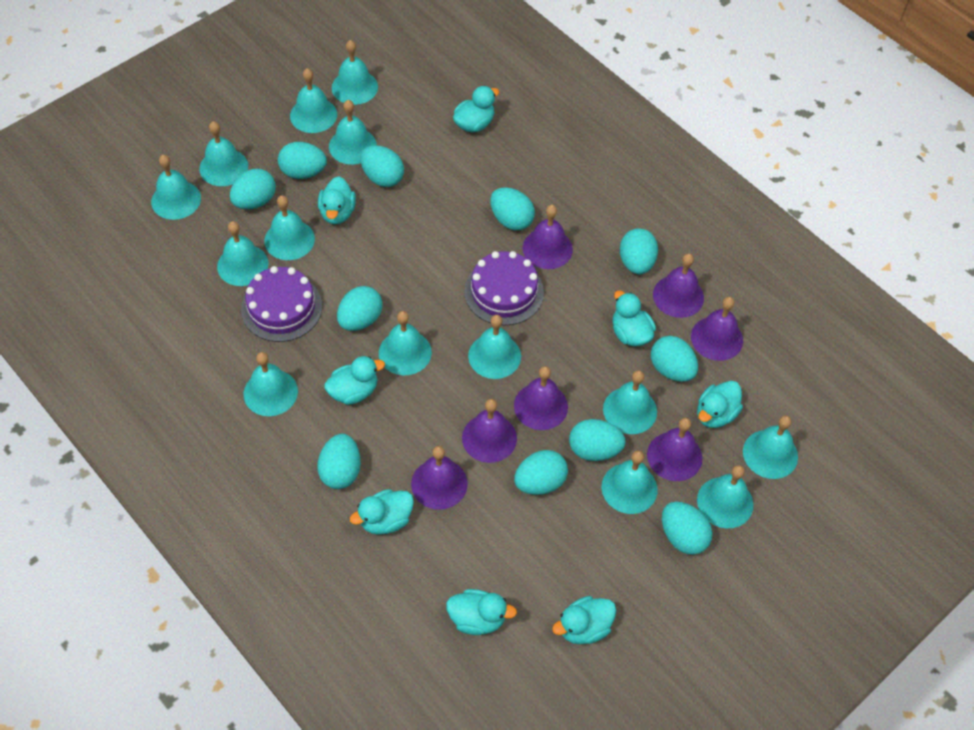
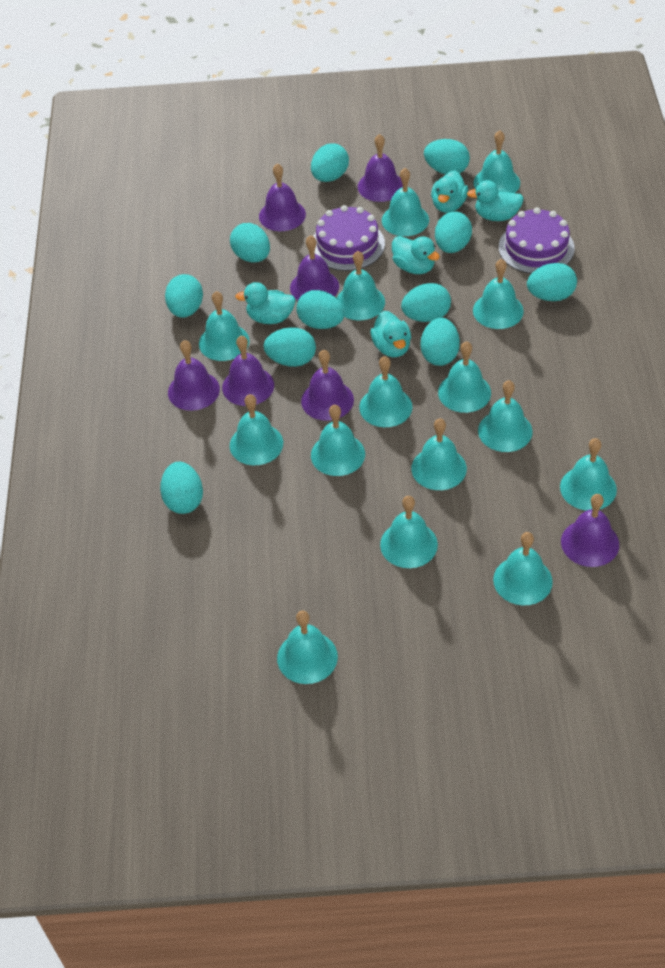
turquoise bell: [151,155,201,220] [199,121,248,186] [217,221,269,286] [244,352,298,416] [264,195,315,260] [290,68,337,133] [329,100,377,165] [332,40,378,105] [379,311,432,375] [468,315,521,379] [601,451,658,514] [603,370,657,434] [697,465,753,528] [743,415,798,479] = 14 -> [199,291,250,361] [230,394,283,465] [277,611,338,684] [311,405,365,476] [337,251,385,320] [359,356,413,427] [380,496,438,568] [382,168,429,236] [411,418,467,490] [438,341,491,413] [473,259,524,329] [474,130,520,193] [478,380,533,452] [493,532,553,605] [560,438,617,511] = 15
turquoise duck: [318,176,356,224] [324,356,385,405] [350,489,414,535] [446,589,517,635] [453,86,500,133] [552,596,616,644] [612,290,656,346] [697,381,743,428] = 8 -> [235,282,296,324] [371,311,411,357] [392,236,440,274] [431,170,468,213] [467,180,524,221] = 5

